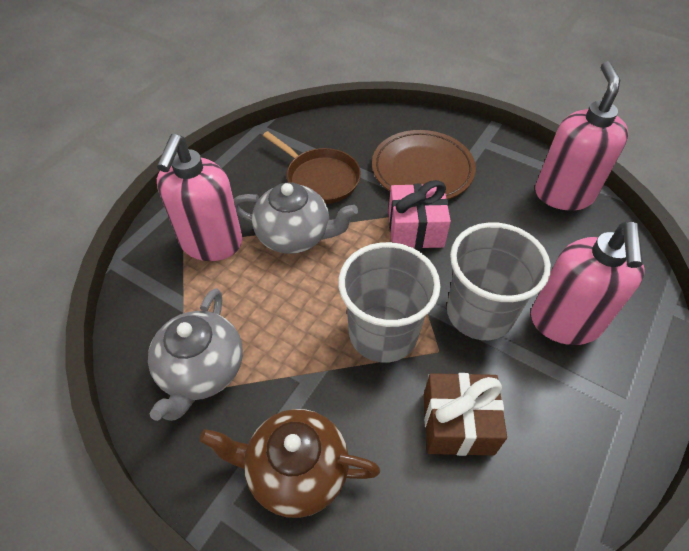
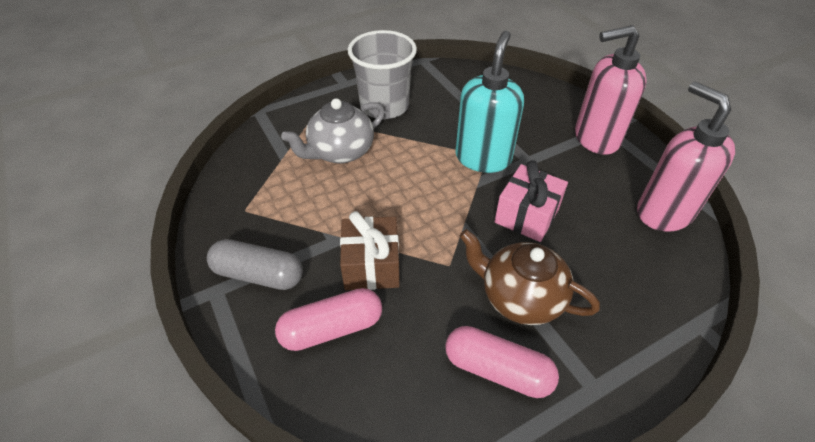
brown pan: [263,131,361,204] = 1 -> none = 0
brown plate: [372,130,476,200] = 1 -> none = 0
grey capsule: none = 0 -> [207,239,303,290] = 1
grey cup: [338,242,441,363] [447,222,551,340] = 2 -> [348,30,417,119] = 1
grey teapot: [148,288,243,421] [234,182,358,254] = 2 -> [281,98,385,163] = 1
pink capsule: none = 0 -> [275,288,382,351] [445,326,559,398] = 2
pink soap dispenser: [157,134,243,261] [531,221,645,345] [535,61,628,210] = 3 -> [575,25,647,155] [637,82,735,232] = 2
turquoise soap dispenser: none = 0 -> [455,31,524,173] = 1

